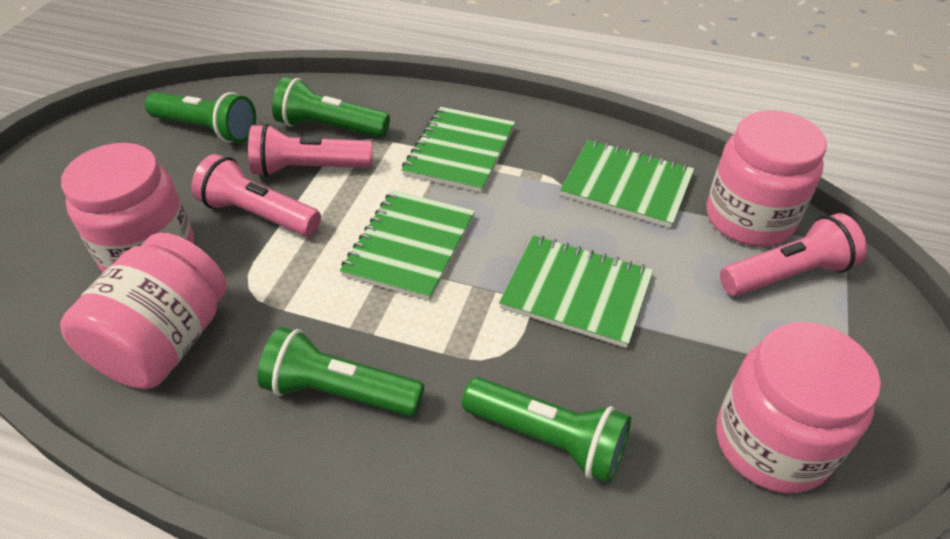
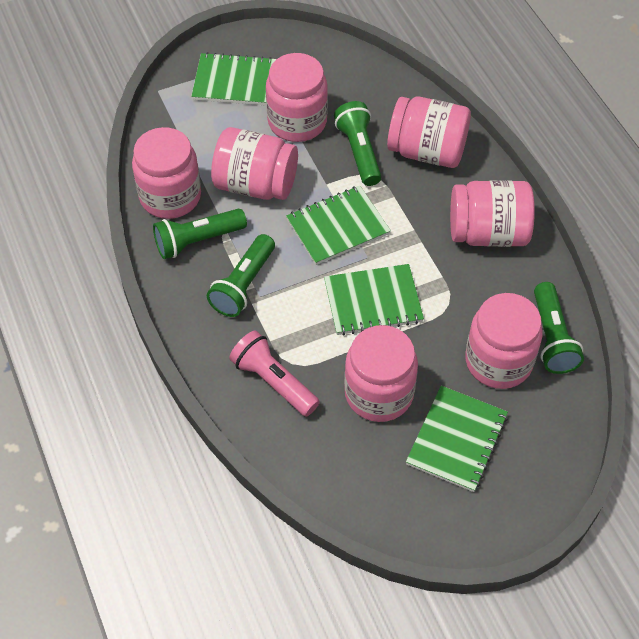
pink flashlight: [191,154,321,236] [248,124,373,177] [720,213,867,296] = 3 -> [229,331,320,416] = 1
pink jar: [60,233,227,389] [61,143,194,273] [706,110,827,247] [717,322,881,493] = 4 -> [132,127,201,219] [211,127,298,200] [266,53,328,142] [344,325,418,422] [387,96,471,168] [450,180,535,247] [465,293,543,389] = 7

